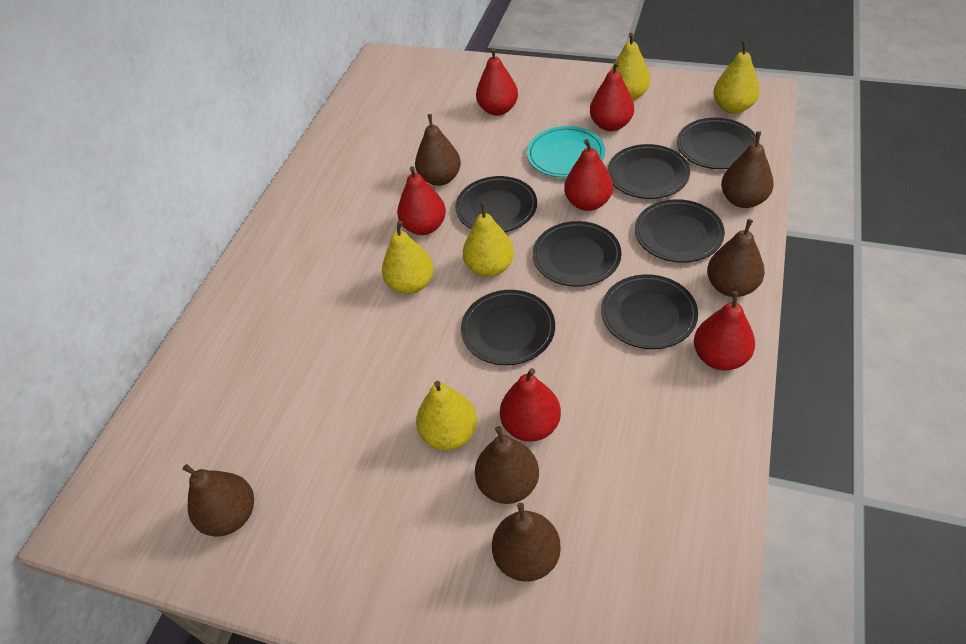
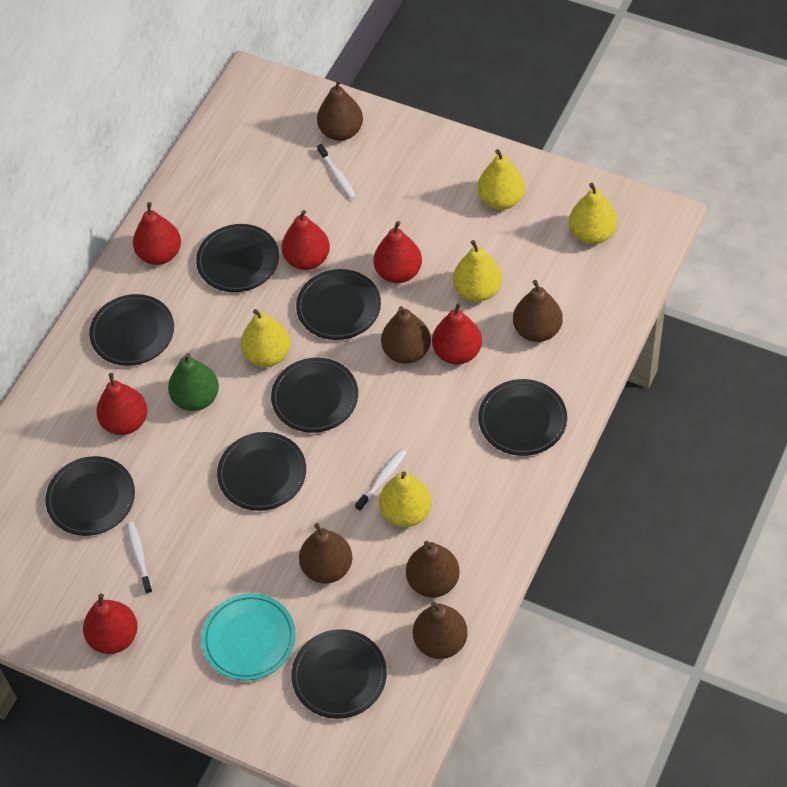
black plate: [455,176,537,232] [461,290,555,365] [533,221,622,287] [601,274,698,349] [607,144,690,199] [635,199,725,263] [677,118,756,169] = 7 -> [45,456,135,536] [89,294,174,366] [196,224,279,292] [217,432,306,511] [271,357,358,433] [291,629,387,719] [296,269,381,340] [478,379,567,456] = 8
green pear: none = 0 -> [168,353,219,411] = 1
white toothbrush: none = 0 -> [127,522,153,594] [317,144,356,200] [355,449,407,512] = 3

